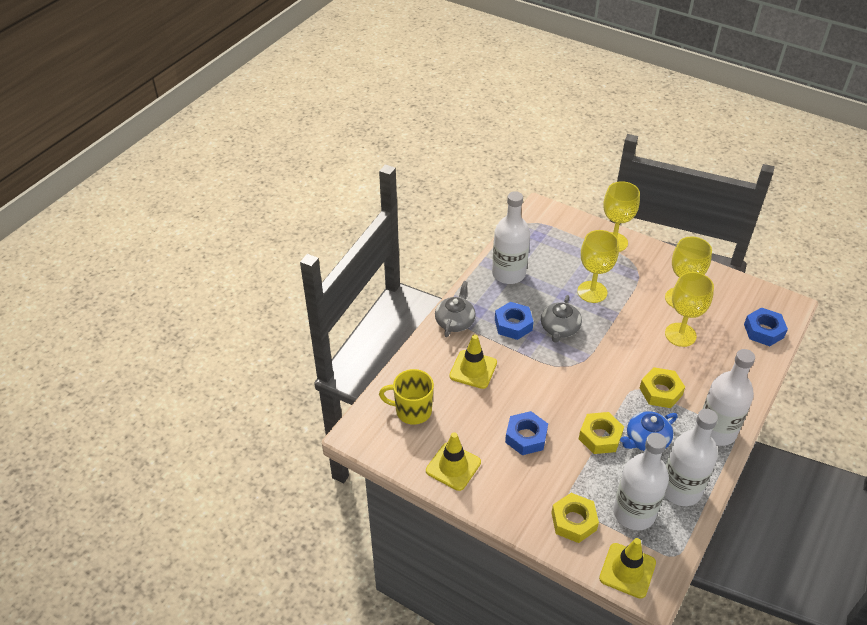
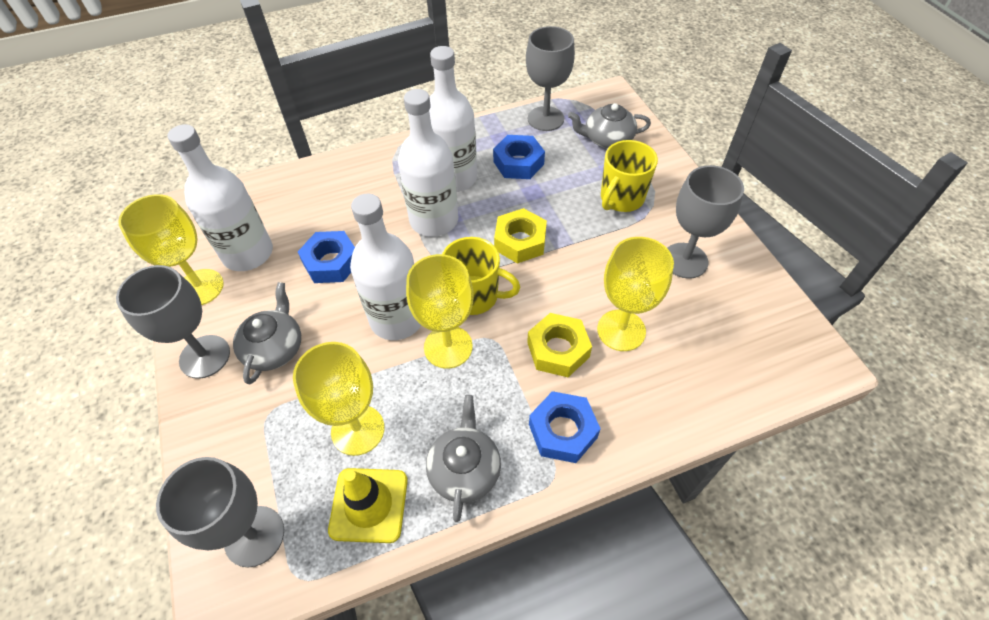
blue teapot: [620,411,678,451] = 1 -> none = 0
grey goblet: none = 0 -> [116,265,230,379] [156,457,284,568] [526,26,575,131] [667,165,744,279] = 4
grey teapot: [435,281,476,337] [541,295,582,342] = 2 -> [233,282,301,384] [426,395,501,522] [568,103,651,148] = 3
yellow mug: [379,369,434,425] = 1 -> [442,237,520,315] [601,140,658,212] = 2
yellow nut: [551,493,599,543] [579,412,624,454] [639,367,685,408] = 3 -> [494,208,547,264] [527,313,592,377] = 2
yellow traffic cone: [426,432,481,491] [449,335,497,389] [599,538,656,599] = 3 -> [328,468,408,543] = 1

